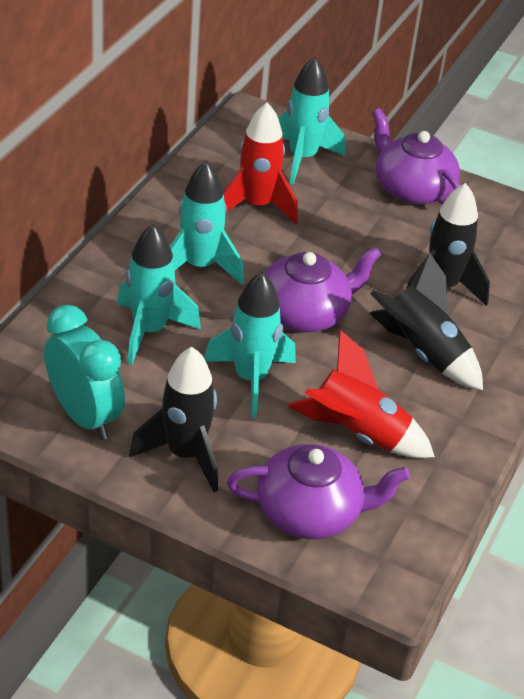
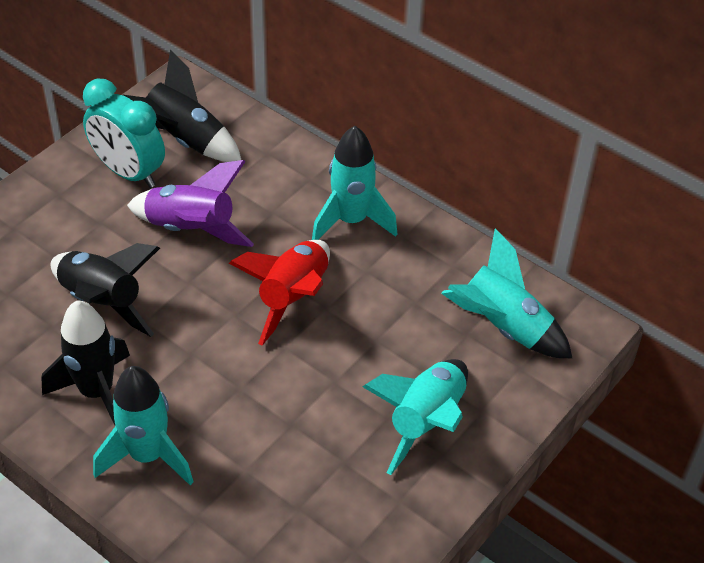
purple rocket: none = 0 -> [127,160,254,247] = 1
purple teapot: [227,444,410,539] [264,247,382,332] [372,108,461,205] = 3 -> none = 0
red rocket: [223,103,298,225] [288,330,435,458] = 2 -> [229,240,330,345] = 1

